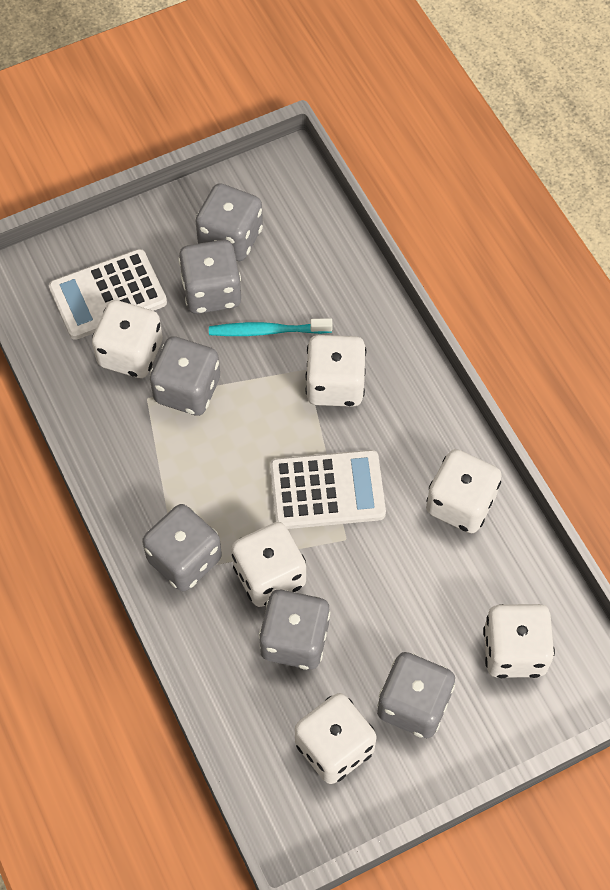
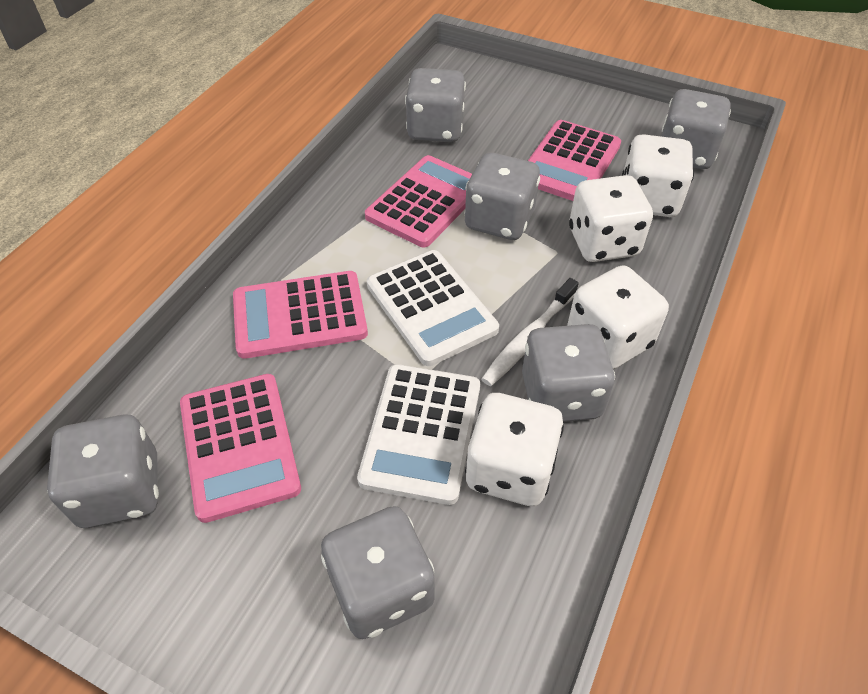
pink calculator: none = 0 -> [180,374,301,523] [233,271,368,359] [365,155,472,247] [528,120,621,201] = 4
turquoise toothbrush: [209,318,332,336] = 1 -> none = 0
white dice: [92,300,163,378] [231,522,306,607] [295,693,376,784] [306,335,366,407] [426,449,502,533] [483,604,555,678] = 6 -> [465,393,564,506] [567,265,669,369] [569,175,653,262] [622,134,694,217] = 4
white toothbrush: none = 0 -> [481,278,579,386] = 1

